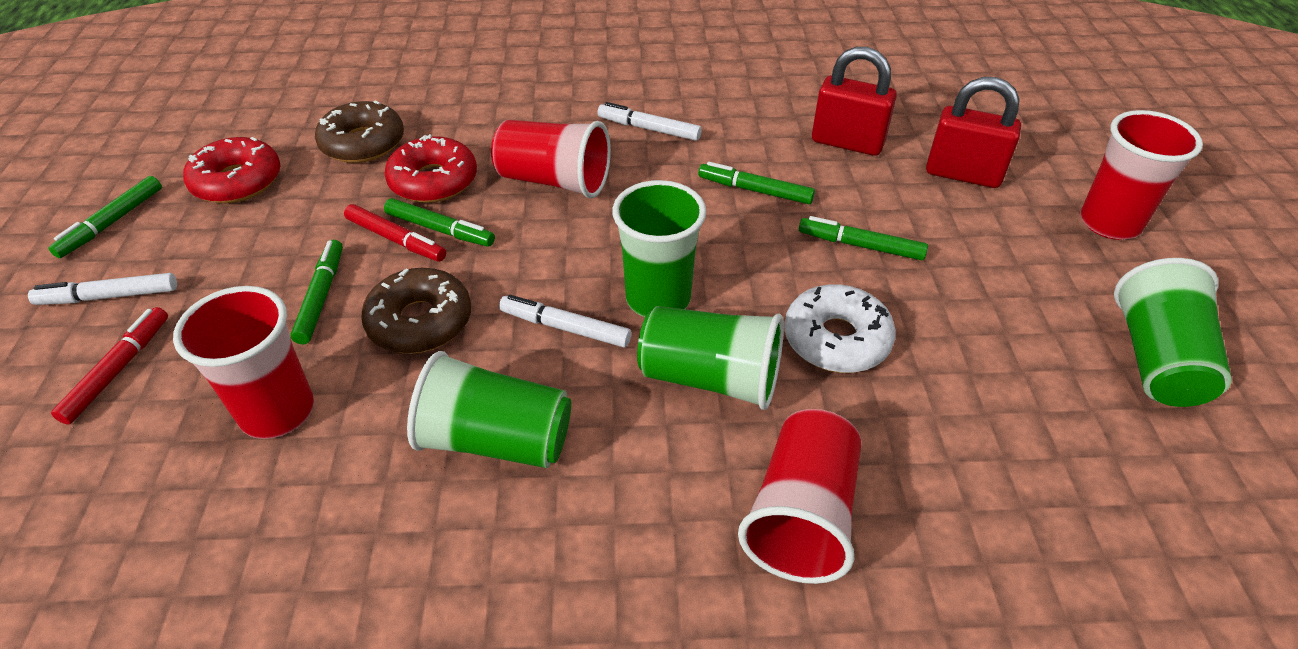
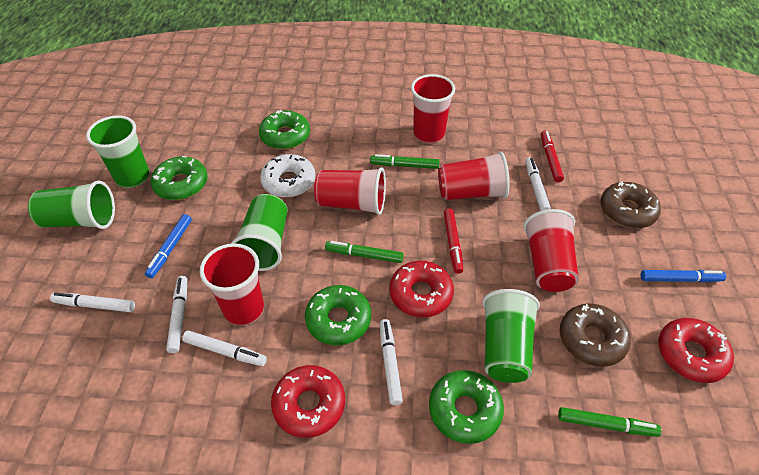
blue marker: none = 0 -> [145,214,192,278] [641,270,726,283] = 2
green donut: none = 0 -> [151,156,208,200] [259,110,310,149] [305,285,371,345] [429,370,504,444] = 4
green marker: [49,176,162,258] [290,240,343,344] [384,198,495,247] [698,162,815,204] [799,216,928,261] = 5 -> [325,241,403,263] [370,154,439,169] [558,407,661,437] = 3
red cup: [173,286,314,439] [491,120,611,198] [738,409,862,584] [1080,110,1203,240] = 4 -> [200,243,264,325] [314,167,386,215] [411,74,455,143] [438,152,509,200] [523,209,579,292] = 5
red donut: [183,137,281,203] [384,134,477,203] = 2 -> [271,365,345,438] [390,261,454,318] [658,318,734,383] = 3
red padlock: [812,47,897,156] [926,77,1021,188] = 2 -> none = 0
white marker: [28,273,177,305] [499,295,631,347] [598,102,702,141] = 3 -> [50,292,135,312] [166,276,187,353] [182,330,267,366] [380,319,403,405] [525,157,551,211] = 5

